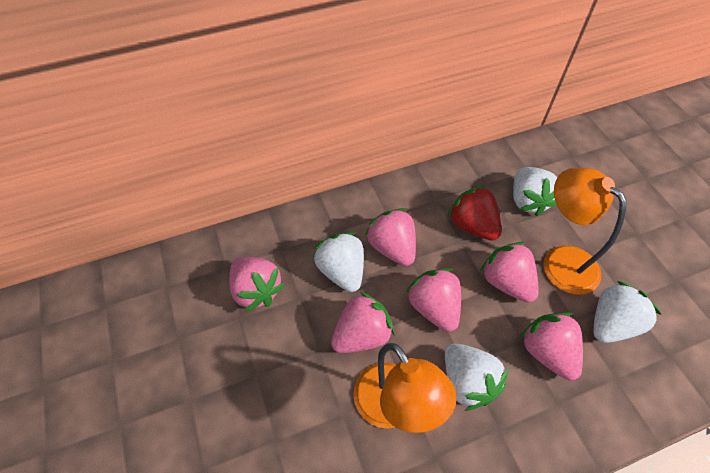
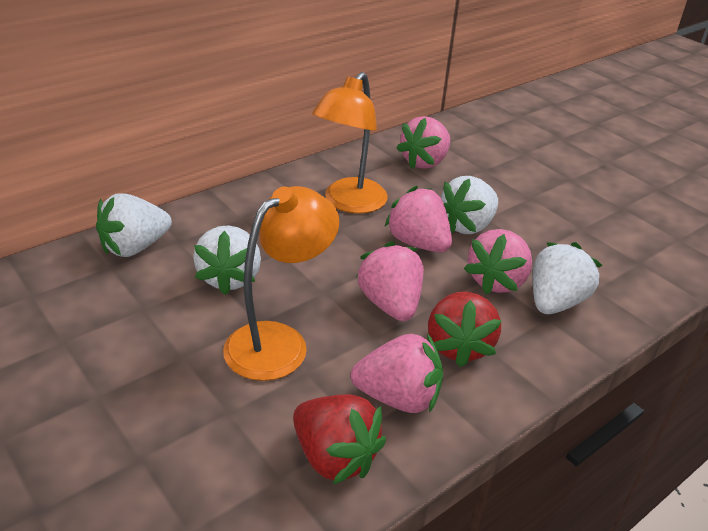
pink strawberry: [229,257,284,312] [331,292,394,353] [365,208,416,266] [406,268,461,332] [480,242,539,303] [519,312,583,380] = 6 -> [351,333,443,413] [356,241,424,321] [385,186,452,252] [396,116,450,169] [464,229,532,294] = 5
red strawberry: [447,185,502,241] = 1 -> [293,394,386,485] [428,291,502,368] = 2

